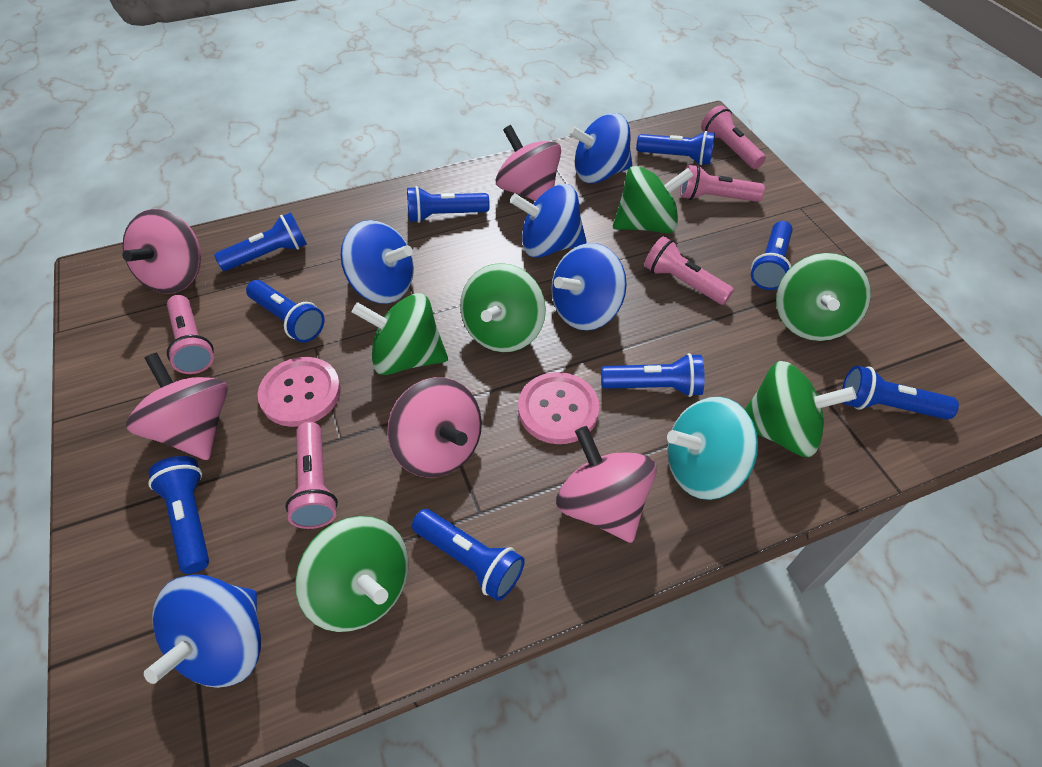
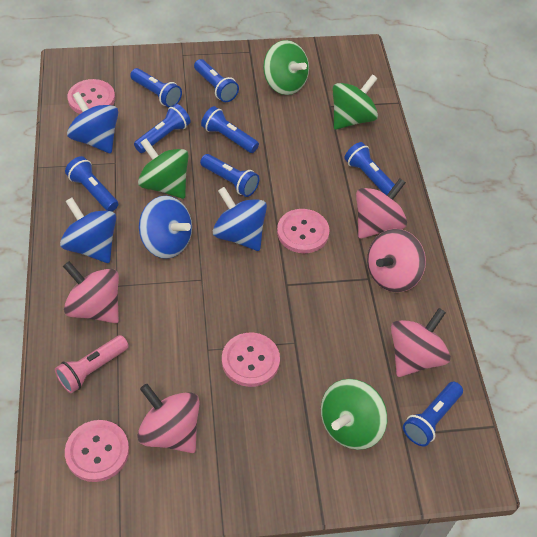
blue flashlight: [148,456,209,574] [214,212,307,271] [246,280,325,342] [407,186,490,223] [412,509,525,601] [601,353,705,397] [636,131,715,165] [751,221,793,290] [842,366,959,420] = 9 -> [65,156,118,211] [130,68,182,107] [134,104,191,153] [194,59,239,102] [200,154,259,197] [201,106,259,153] [344,142,395,195] [403,382,463,447] = 8
blue spinning top: [144,574,261,688] [340,220,414,304] [510,184,587,258] [551,243,627,331] [568,113,632,183] = 5 -> [60,198,116,263] [67,92,118,153] [139,196,192,259] [213,187,267,251] = 4
green spinning top: [295,516,408,632] [352,293,448,375] [460,263,546,352] [613,166,693,233] [744,361,857,457] [776,253,871,341] = 6 -> [138,138,189,199] [263,40,309,95] [321,379,387,450] [333,74,378,130] = 4
pink button: [258,357,341,427] [518,372,599,444] = 2 -> [65,420,129,482] [67,79,115,114] [222,333,280,387] [277,209,330,253] = 4
pink flashlight: [167,295,214,374] [285,422,338,529] [644,236,734,305] [680,164,765,202] [701,105,766,169] = 5 -> [55,335,129,393] = 1
turquoise spinning top: [667,397,758,500] = 1 -> none = 0

